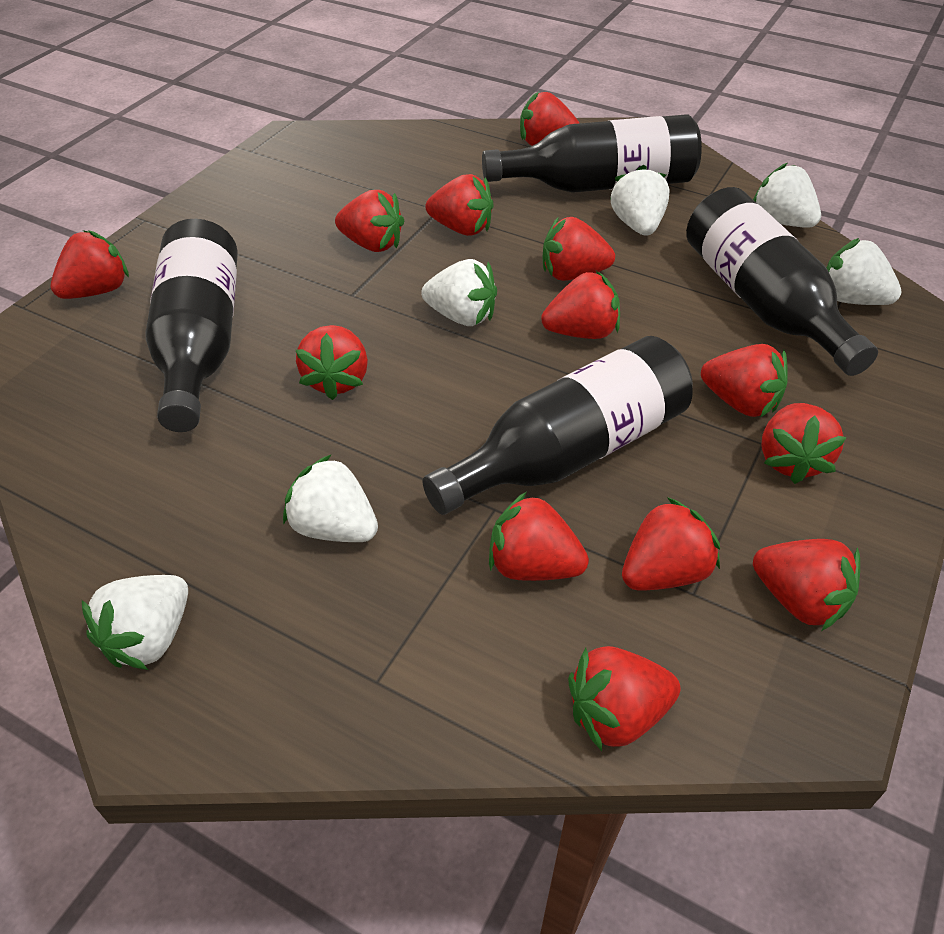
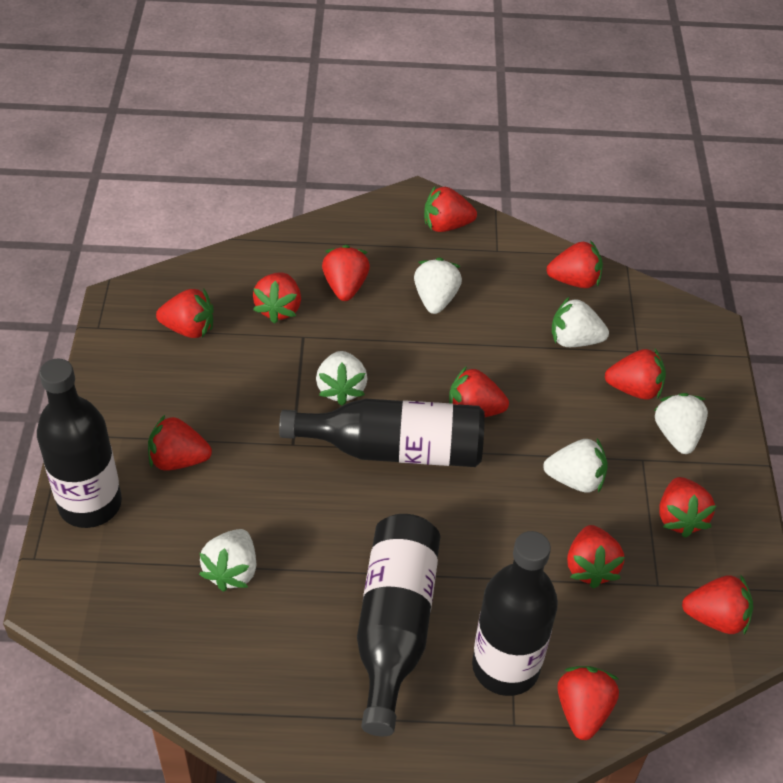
red strawberry: [51,230,129,299] [296,325,368,400] [335,190,404,252] [425,174,494,236] [489,492,589,581] [520,91,579,146] [541,271,620,339] [542,217,615,281] [568,646,681,751] [622,497,720,590] [701,344,788,418] [753,539,860,631] [761,403,847,484] = 13 -> [148,415,212,471] [156,289,214,338] [253,273,301,324] [322,245,370,301] [424,186,477,232] [449,366,509,417] [547,240,603,288] [557,666,619,740] [567,525,625,589] [605,349,666,400] [659,477,716,538] [682,574,753,635] = 12

